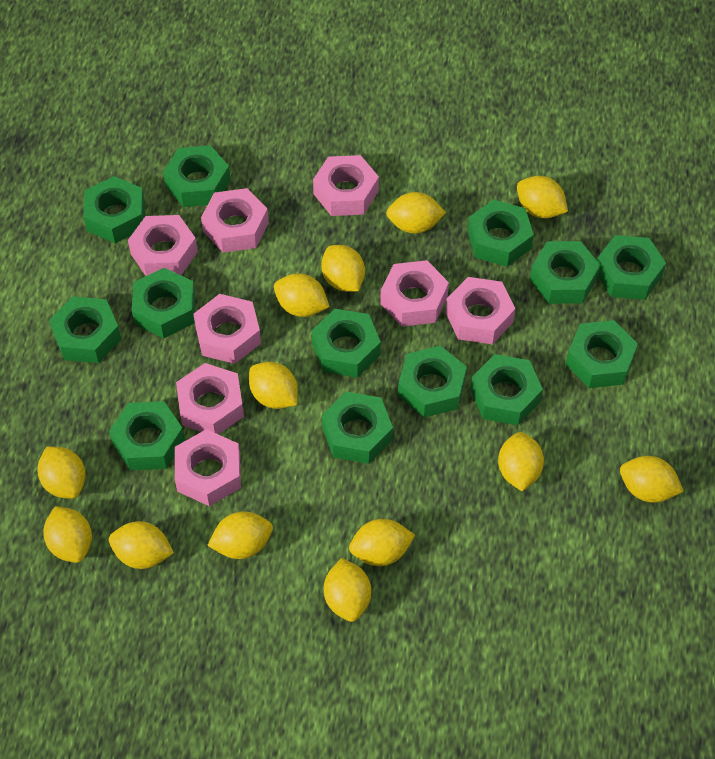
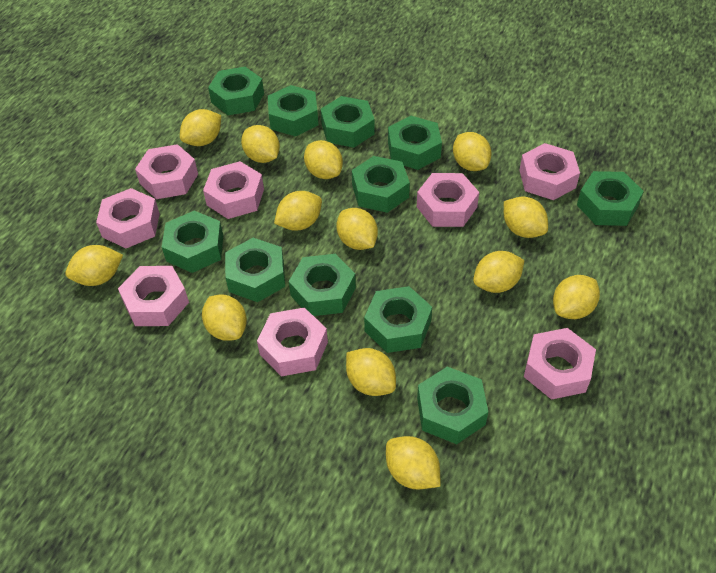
green nut: [49,296,121,363] [83,176,145,243] [109,401,185,470] [132,268,195,338] [163,145,231,207] [312,309,381,378] [322,391,393,464] [398,346,467,418] [468,199,534,267] [470,354,543,425] [530,241,600,304] [566,320,638,388] [597,235,666,300] = 13 -> [162,211,223,273] [208,67,264,115] [225,238,285,302] [268,85,318,137] [289,254,356,316] [321,96,375,148] [352,156,410,213] [364,286,432,353] [388,116,442,170] [417,367,488,444] [577,171,644,226] = 11

